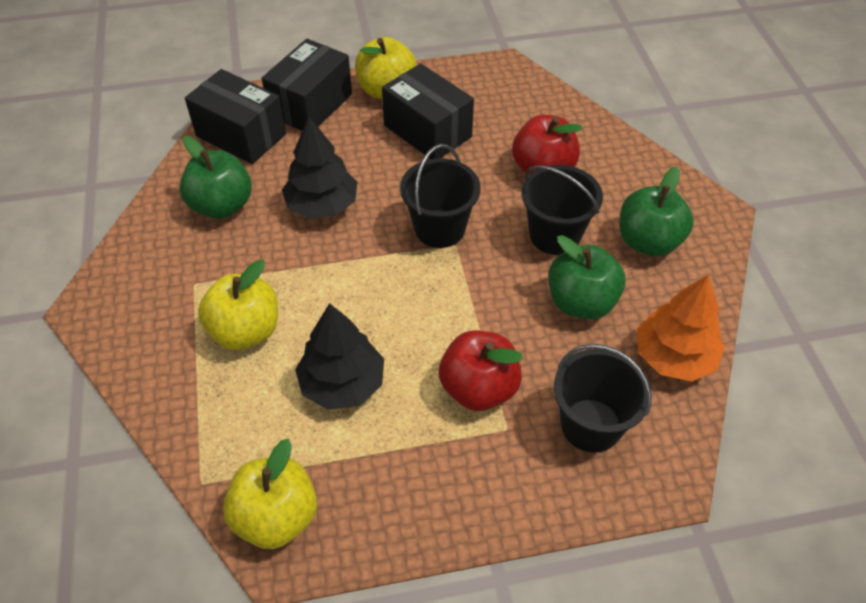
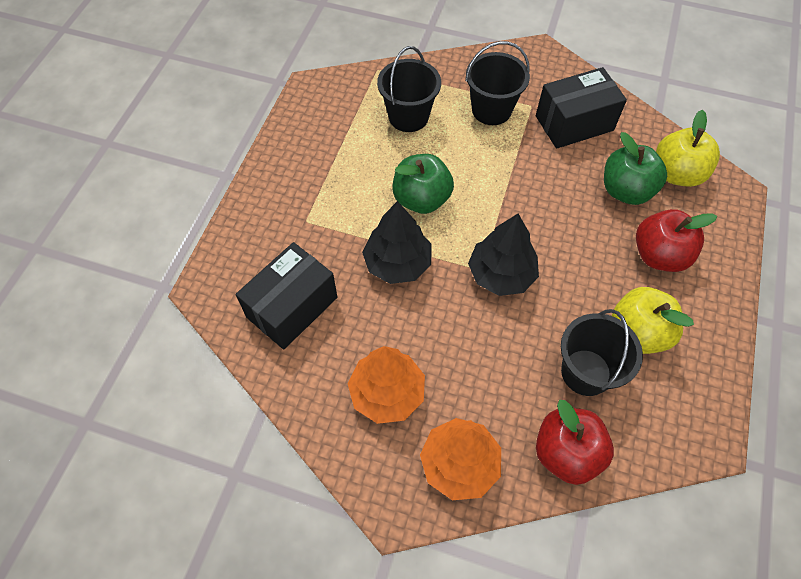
black box: [185,69,286,164] [262,39,352,131] [382,63,474,159] = 3 -> [236,242,337,349] [536,67,627,149] = 2
green apple: [179,136,252,219] [548,235,626,319] [619,166,694,256] = 3 -> [393,154,454,214] [604,132,667,205] = 2
orange tree: [637,275,725,382] = 1 -> [347,346,425,424] [420,418,501,500] = 2
yellow apple: [198,260,278,350] [223,439,317,549] [355,37,417,99] = 3 -> [612,287,694,354] [656,110,720,187] = 2

